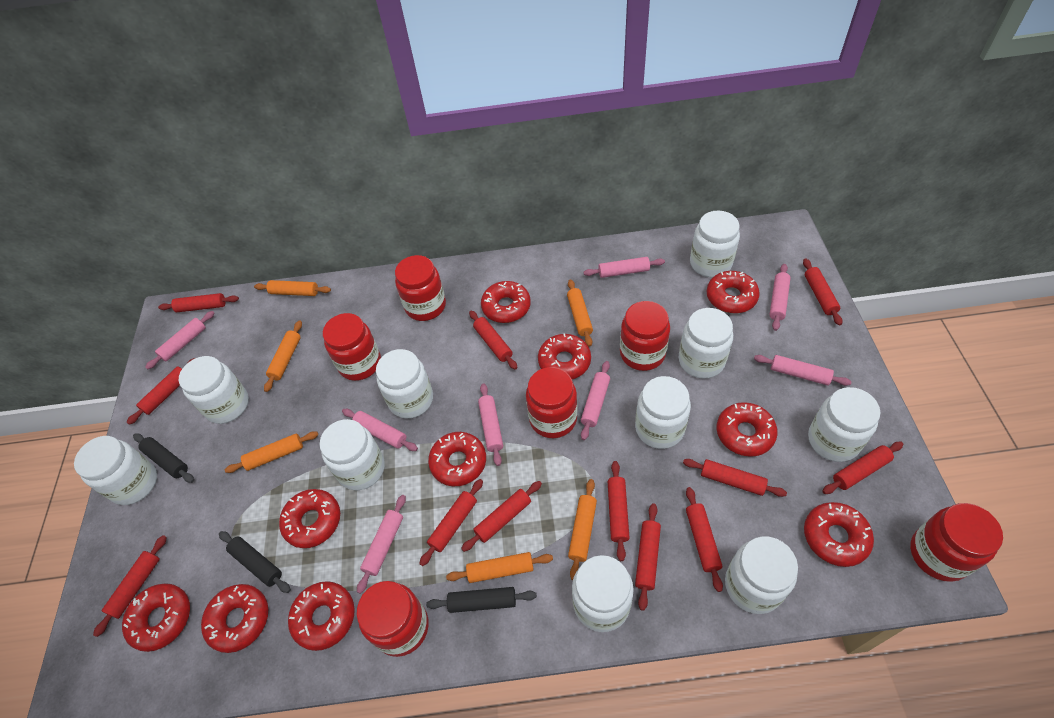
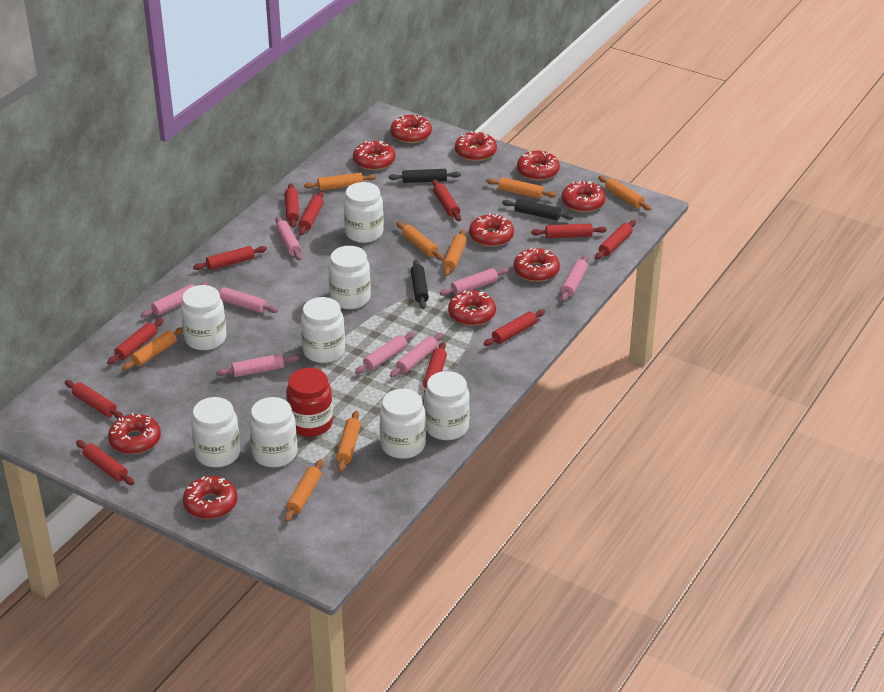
orange rolling pin: [225,431,318,473] [254,280,331,296] [264,320,302,392] [446,552,553,583] [567,279,593,347] [568,479,597,580] = 6 -> [122,327,183,370] [284,459,323,522] [304,173,376,190] [336,411,361,472] [396,222,444,260] [443,229,467,276] [486,177,556,199] [598,176,651,211] = 8
red jar: [323,313,381,381] [357,581,429,657] [395,255,446,321] [526,367,577,438] [620,301,670,371] [910,503,1003,582] = 6 -> [286,368,333,437] = 1
red rolling pin: [93,535,167,637] [127,358,195,425] [158,293,239,312] [419,479,483,566] [461,481,542,552] [469,311,517,370] [608,461,630,561] [635,503,661,611] [683,459,787,497] [686,487,723,592] [803,259,842,325] [822,442,904,494] = 12 -> [65,380,124,419] [76,440,135,485] [107,318,164,365] [193,246,267,270] [285,183,299,228] [299,191,324,235] [423,342,447,393] [432,180,461,221] [483,309,545,346] [531,224,607,238] [595,220,636,259] = 11
white jar: [74,436,157,505] [179,356,249,424] [320,419,385,491] [376,349,433,418] [572,555,634,632] [635,376,691,449] [679,308,733,379] [690,211,740,277] [725,536,798,614] [808,387,880,462] = 10 -> [181,285,226,350] [191,397,240,467] [249,397,297,467] [301,297,345,363] [328,246,371,309] [344,182,384,243] [380,389,426,459] [424,371,470,440] = 8

